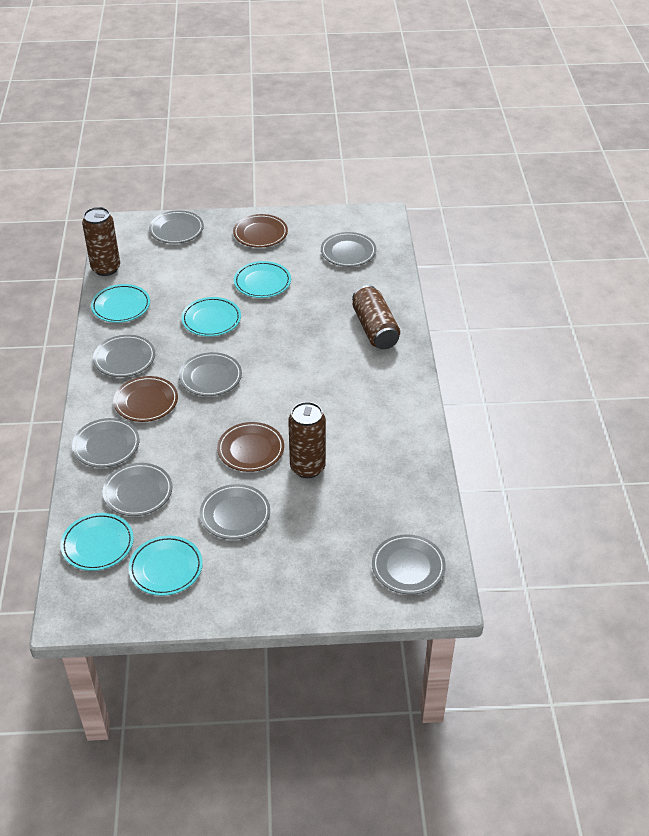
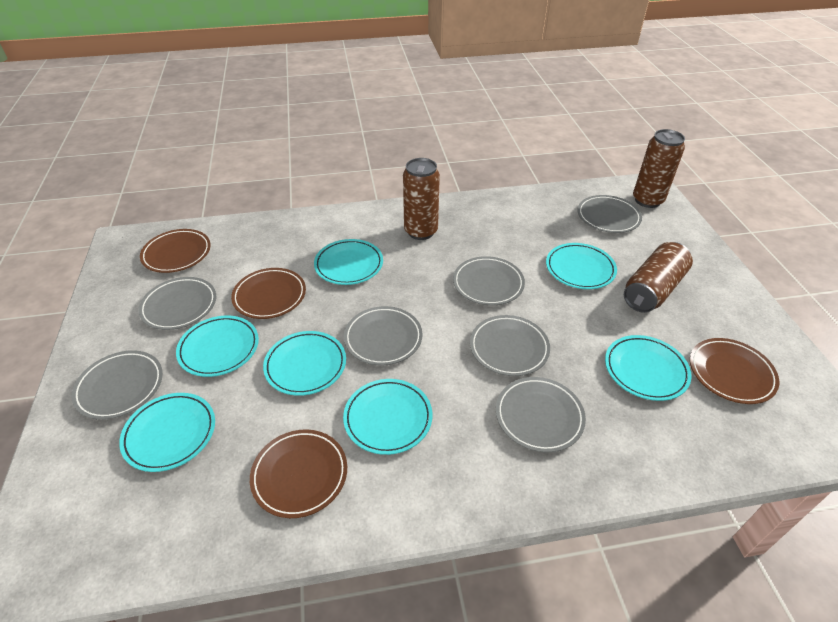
brown plate: [113,376,178,422] [217,422,284,472] [233,214,288,248] = 3 -> [140,229,211,273] [231,268,306,319] [250,429,347,518] [690,338,779,404] = 4
grey plate: [72,418,139,468] [93,335,155,377] [102,463,172,516] [149,210,204,244] [179,352,242,396] [200,484,270,540] [321,232,376,267] [372,534,446,595] = 8 -> [71,350,163,420] [138,277,216,330] [344,306,422,366] [453,256,525,306] [470,315,550,376] [496,377,586,452] [577,195,642,233] = 7
turquoise plate: [60,513,134,571] [91,284,150,323] [128,536,203,596] [181,297,241,337] [234,261,291,298] = 5 -> [119,393,215,472] [176,316,259,377] [263,331,346,396] [314,239,383,285] [343,379,432,455] [546,243,617,289] [605,335,692,401] = 7

